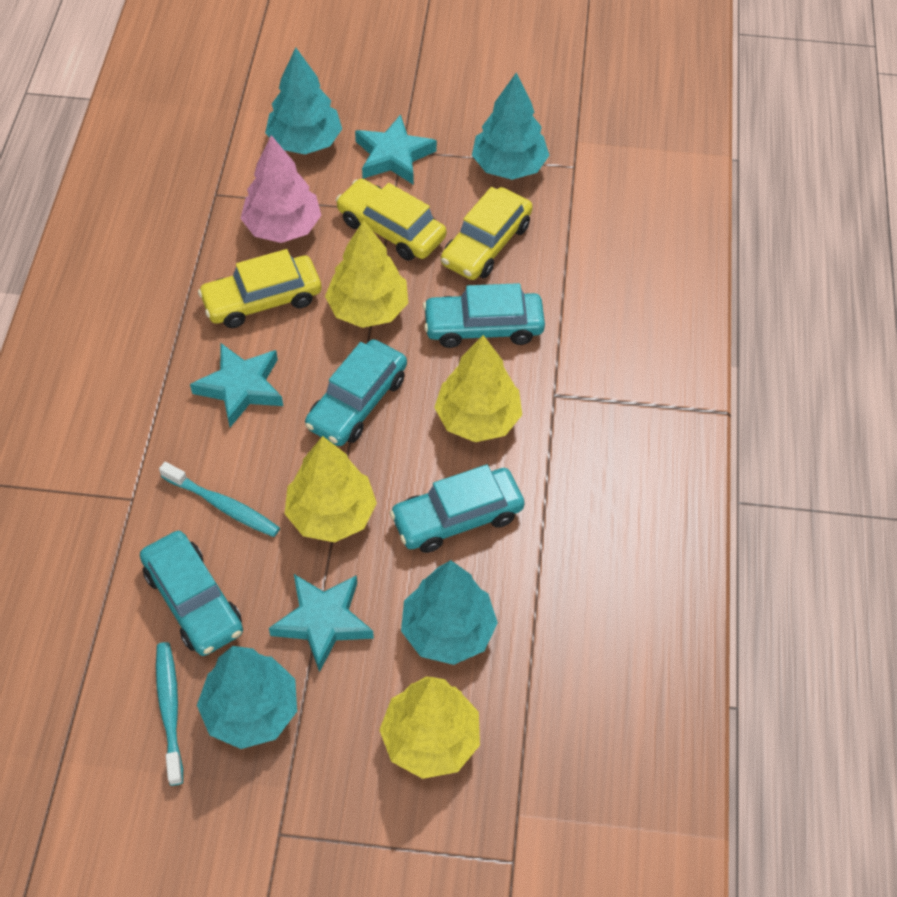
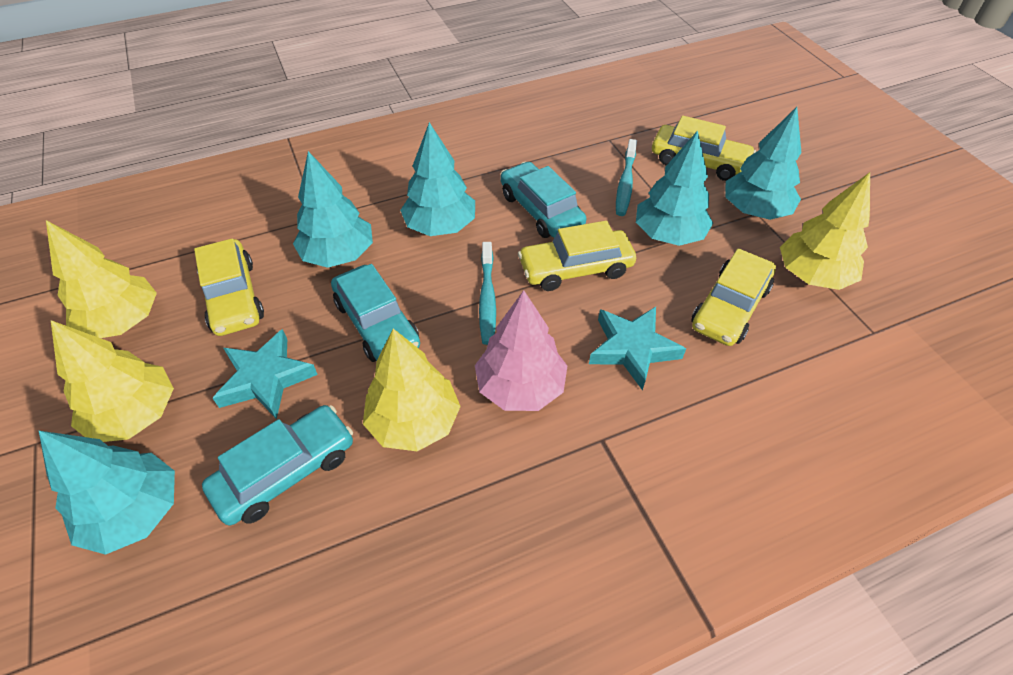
turquoise car: [140,531,243,656] [305,339,407,446] [389,464,525,553] [423,283,545,348] = 4 -> [202,405,353,526] [331,264,420,362] [500,162,586,238] = 3
turquoise star: [190,343,283,427] [269,574,374,672] [355,114,437,184] = 3 -> [213,329,318,419] [589,307,686,391] = 2
turquoise tree: [197,646,297,749] [265,47,342,154] [401,560,498,665] [472,73,550,180] = 4 -> [39,431,175,555] [293,151,373,268] [400,122,475,236] [636,130,713,246] [726,107,801,220] = 5
yellow car: [198,249,322,328] [336,179,446,261] [441,187,533,280] = 3 -> [194,238,264,336] [518,220,636,291] [652,116,756,181] [692,248,776,346] = 4

